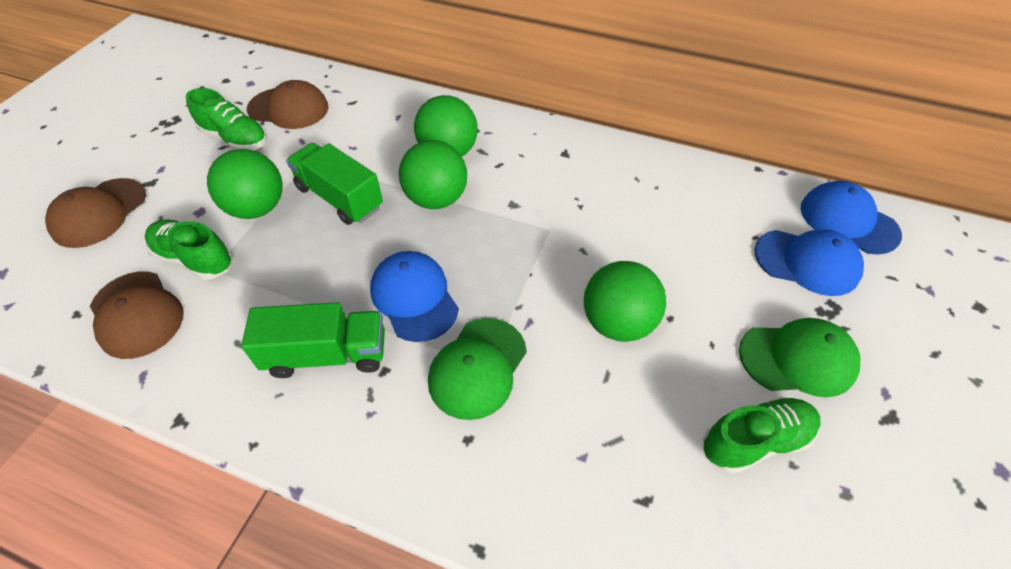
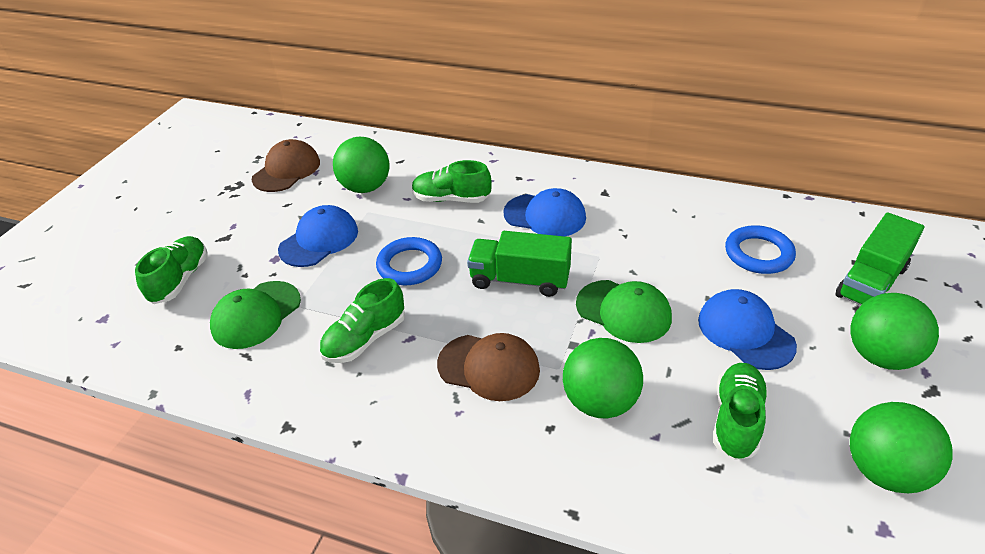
blue ring: none = 0 -> [376,237,442,285] [725,225,796,274] = 2
brown cap: [45,178,146,248] [90,272,184,359] [247,80,328,129] = 3 -> [252,139,320,192] [437,333,540,401] = 2
green shoe: [145,220,233,280] [186,88,267,150] [703,397,821,474] = 3 -> [135,236,208,304] [319,278,405,363] [412,160,492,203] [713,363,768,460] = 4

